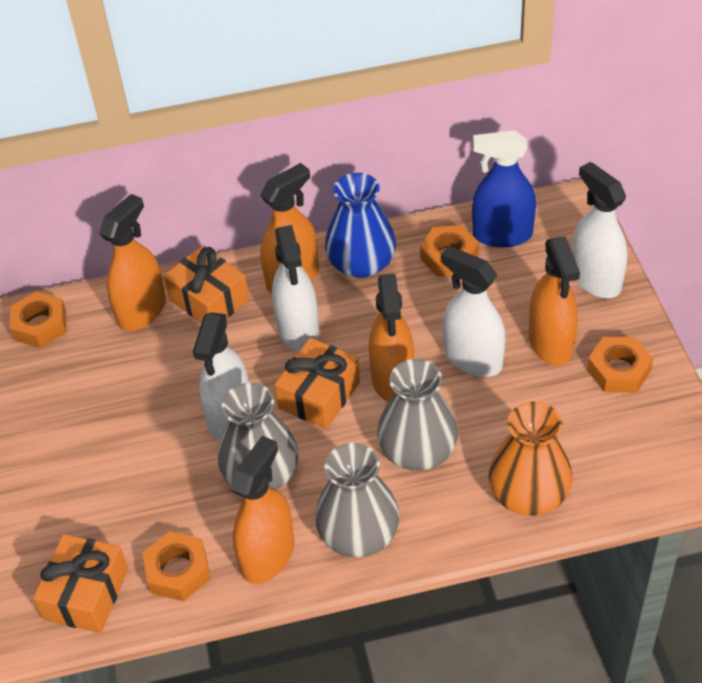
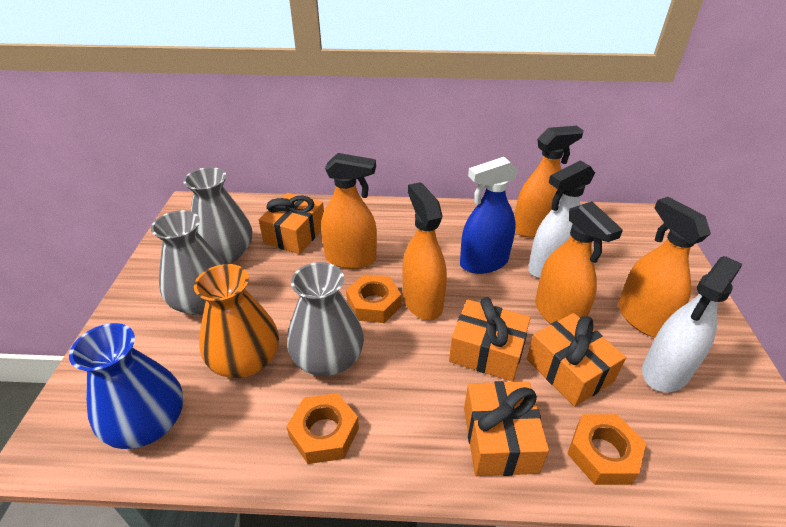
orange gift: [33,534,128,633] [164,246,249,323] [275,338,360,429] = 3 -> [259,193,324,254] [449,297,531,382] [464,381,549,476] [527,313,626,407] = 4
orange nut: [10,292,66,348] [142,531,211,601] [420,225,479,276] [587,337,653,393] = 4 -> [286,393,359,464] [346,275,401,323] [567,414,646,485] = 3
white spray bottle: [193,313,249,441] [272,225,319,352] [441,246,506,377] [572,162,628,298] = 4 -> [528,160,595,279] [642,256,742,392] = 2

